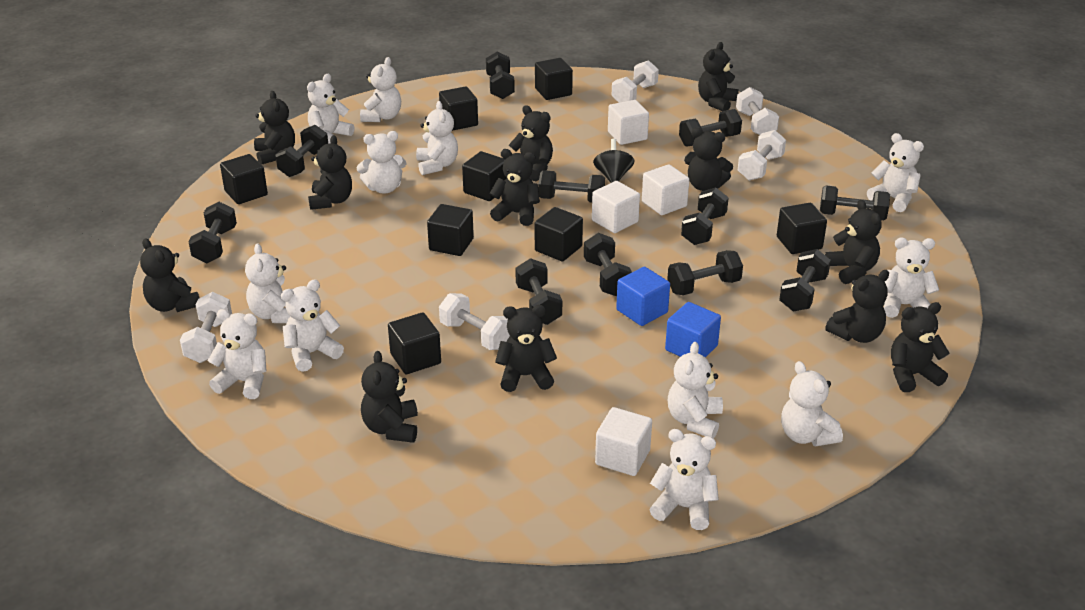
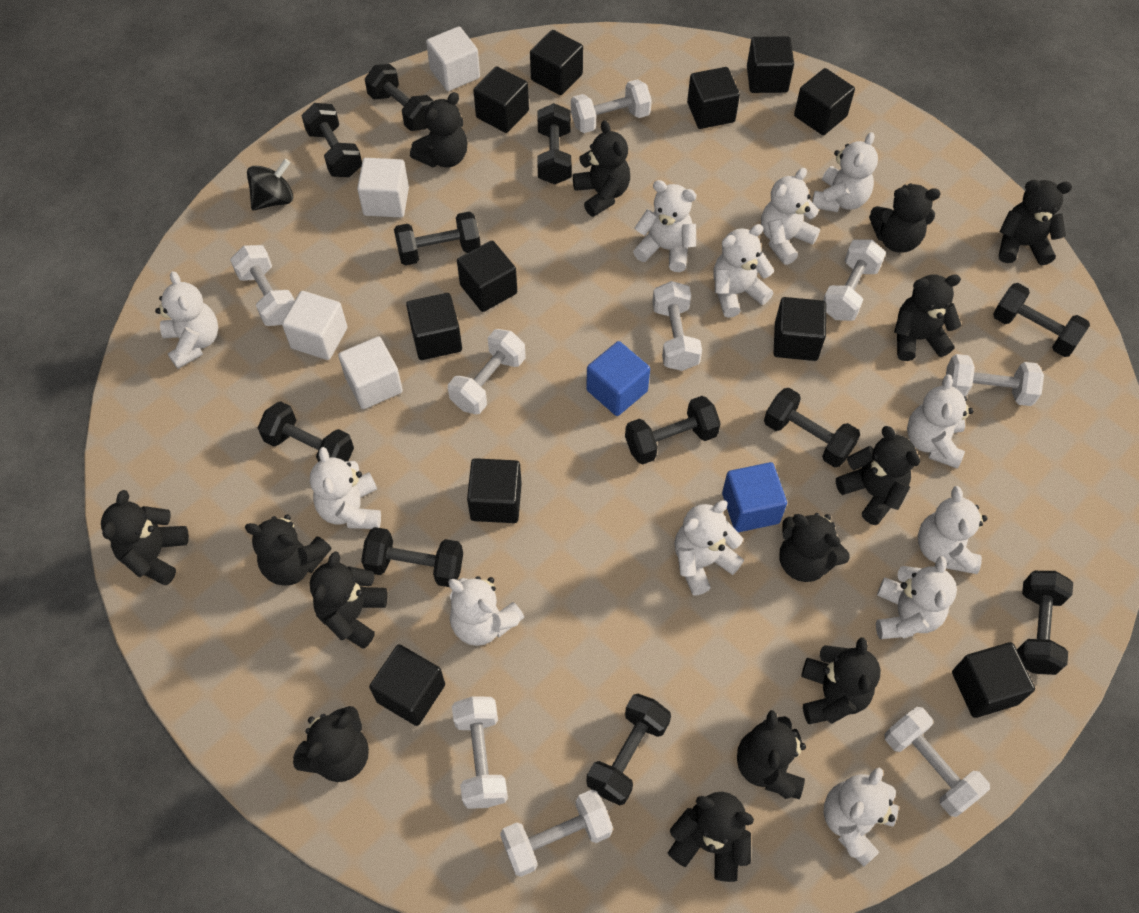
black cube: [220,154,268,204] [388,312,441,374] [427,204,474,256] [439,86,478,131] [462,151,506,201] [535,58,573,100] [535,207,583,261] [777,203,827,254] = 8 -> [369,644,445,726] [406,293,462,360] [457,241,517,312] [467,458,522,523] [473,66,529,133] [530,30,583,95] [687,67,740,129] [747,36,794,93] [774,297,826,361] [794,68,855,135] [952,642,1035,718] = 11
black teddy bear: [140,238,200,312] [254,91,295,165] [308,135,352,210] [361,351,418,443] [489,149,540,226] [495,305,557,392] [509,105,553,181] [684,128,733,191] [698,42,739,111] [825,200,882,284] [825,270,889,343] [891,302,950,392] = 12 -> [101,490,189,585] [245,514,332,586] [293,706,369,782] [310,551,387,649] [410,92,468,168] [573,120,630,217] [668,792,754,882] [737,710,806,800] [779,513,850,582] [801,637,881,724] [836,426,920,525] [869,183,941,253] [894,274,961,361] [999,180,1072,265] = 14
white dumbbell: [180,292,232,363] [439,293,510,350] [612,60,659,103] [736,87,779,135] [738,130,786,181] = 5 -> [230,245,295,326] [448,329,526,414] [452,696,508,809] [500,790,613,877] [571,79,652,133] [652,281,702,371] [823,239,886,321] [885,707,990,817] [946,354,1044,406] = 9

